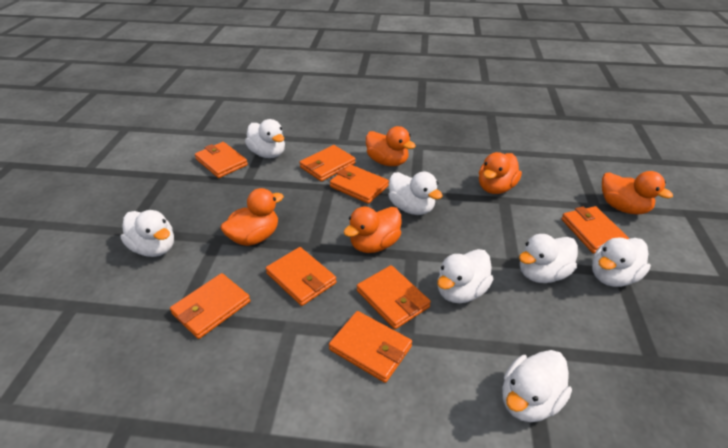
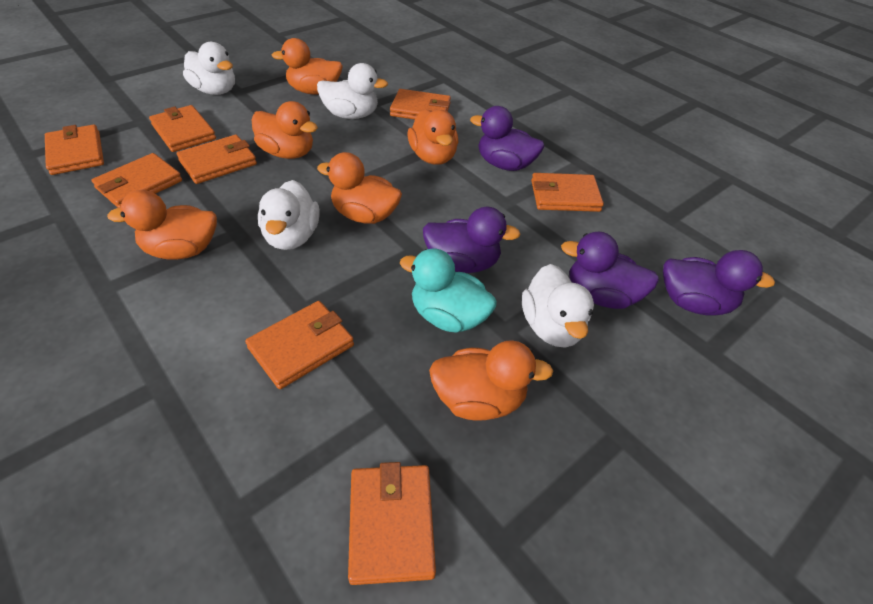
orange duck: [221,188,284,246] [343,207,402,253] [366,126,416,166] [479,152,522,194] [602,171,673,215] = 5 -> [107,190,217,259] [252,101,318,159] [272,38,343,94] [317,152,402,224] [408,109,459,165] [429,340,553,421] = 6
purple duck: none = 0 -> [423,207,521,273] [470,106,544,171] [561,232,659,309] [663,250,775,315] = 4
turquoise duck: none = 0 -> [400,248,497,333] = 1
white duck: [121,210,174,257] [245,119,285,158] [388,172,442,215] [437,249,493,303] [502,350,572,422] [519,234,578,283] [592,238,651,287] = 7 -> [183,42,235,95] [258,180,320,250] [317,63,388,119] [522,264,594,348] = 4

